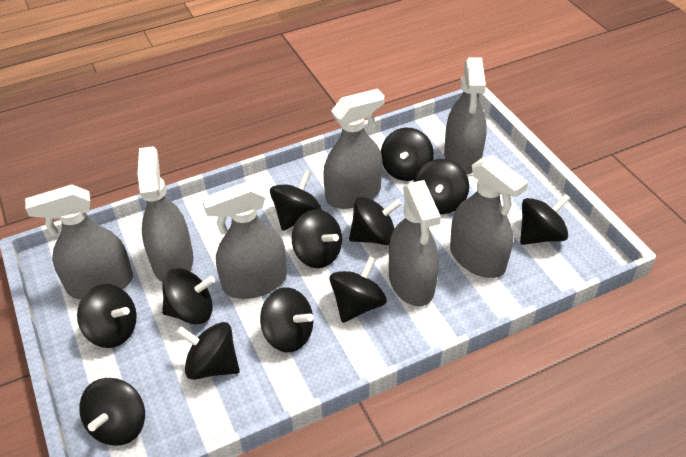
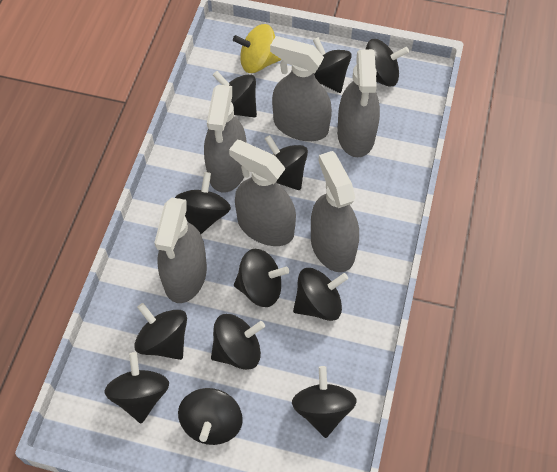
grey spray bottle: [25,185,133,300] [138,146,193,282] [202,182,287,299] [323,89,385,209] [389,180,441,306] [444,57,487,174] [450,155,528,278] = 7 -> [154,198,207,303] [204,85,247,193] [229,140,296,246] [270,36,332,141] [311,151,359,272] [337,49,380,157] = 6
yellow spinning top: none = 0 -> [233,24,281,73] = 1

